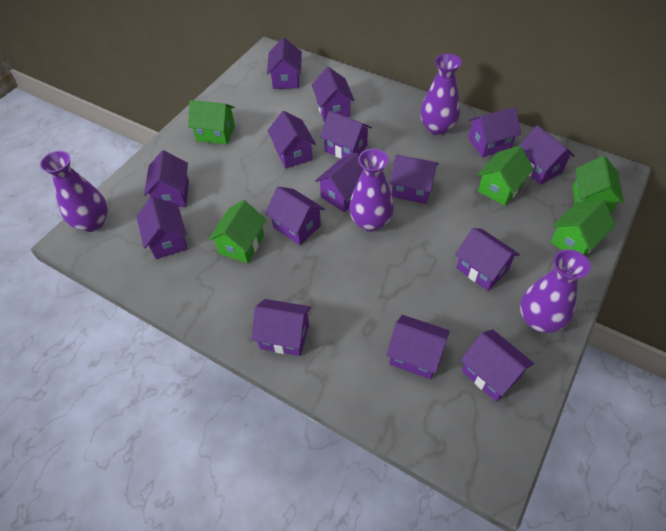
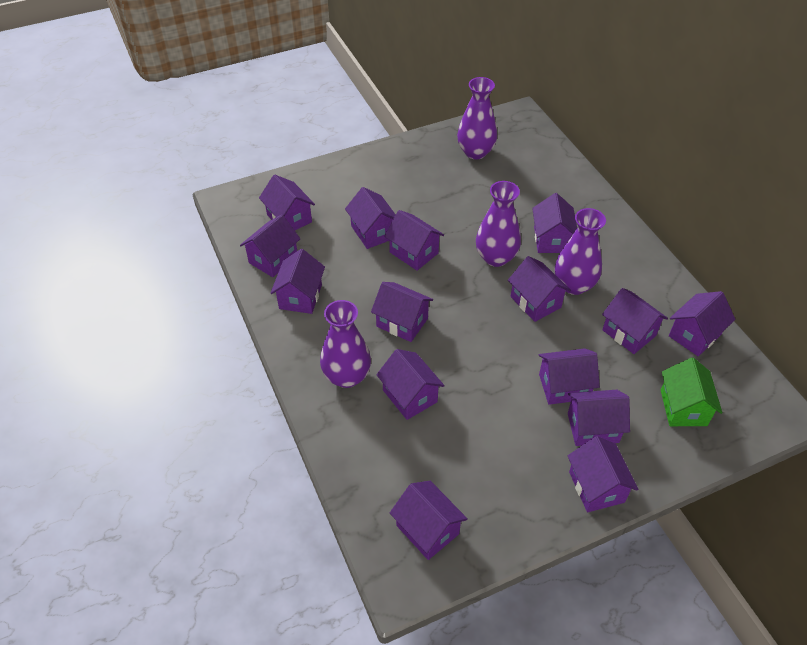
green house: [188,100,235,144] [208,200,266,263] [477,146,534,206] [551,199,615,256] [573,156,624,214] = 5 -> [661,357,722,426] = 1

